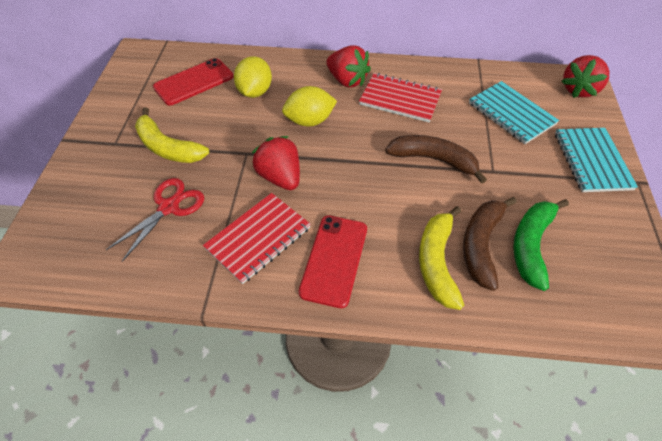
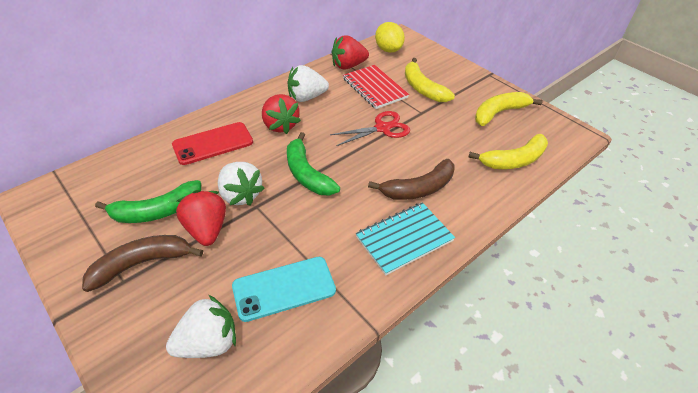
green banana: [513,199,569,291] = 1 -> [95,180,201,223] [287,132,340,196] = 2
red notebook: [203,193,311,284] [359,73,442,122] = 2 -> [343,65,409,109] = 1
red phone: [153,58,234,106] [299,216,367,308] = 2 -> [172,122,253,165] = 1
turquoise notebook: [469,81,559,144] [555,128,638,192] = 2 -> [356,202,455,275] = 1
turquoise phone: none = 0 -> [232,257,336,322] = 1
white strawberry: none = 0 -> [166,295,236,358] [218,162,265,206] [288,65,329,102] = 3
yellow banana: [135,107,209,163] [419,206,464,310] = 2 -> [405,58,455,102] [468,134,548,169] [475,92,543,126] = 3
yellow lemon: [234,56,272,98] [282,86,337,126] = 2 -> [375,22,405,53] = 1

